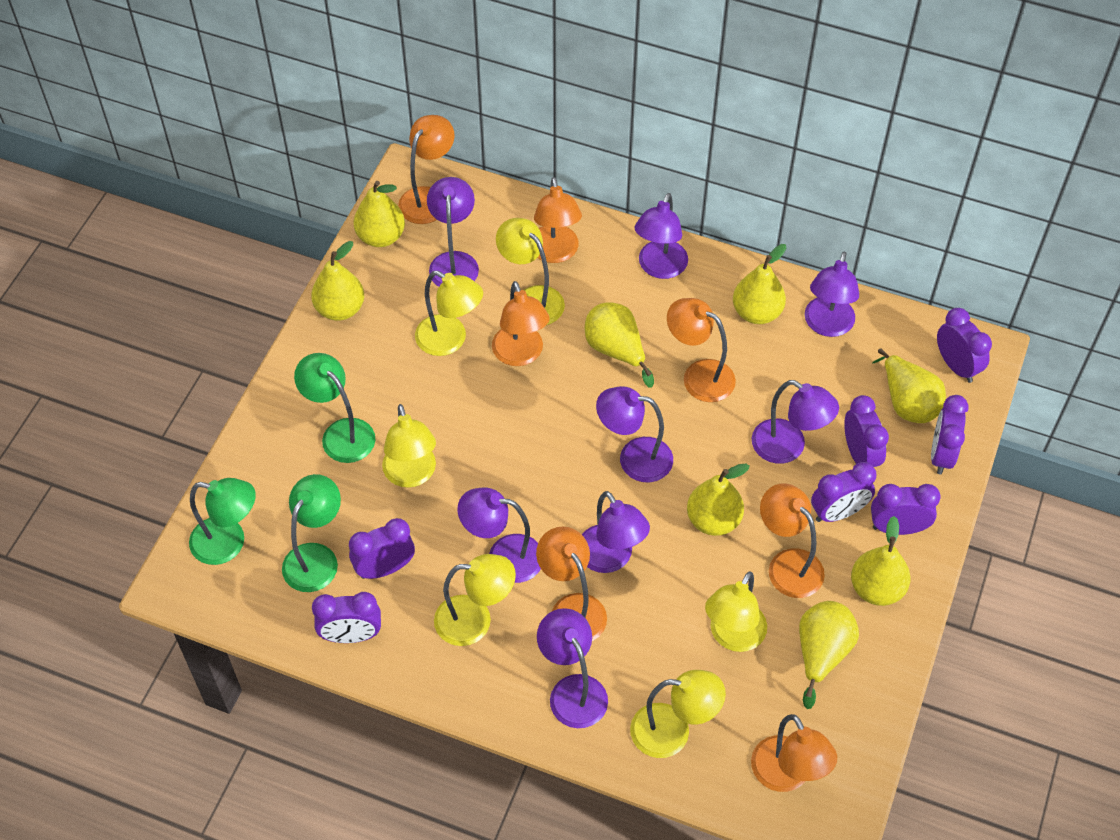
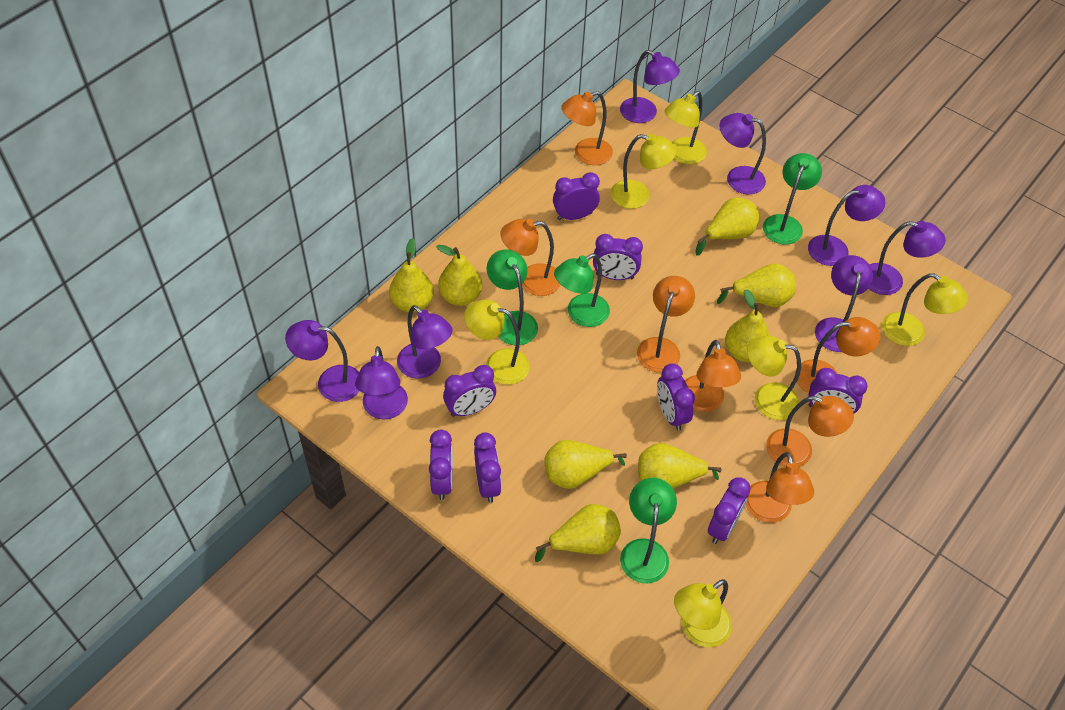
green lamp: [189,478,256,565] [282,474,341,592] [294,353,375,463] = 3 -> [487,250,538,345] [554,253,610,327] [620,478,677,584] [763,153,822,245] = 4
purple clock: [312,592,381,643] [349,518,415,579] [811,462,876,522] [844,395,889,467] [871,484,941,535] [931,395,969,475] [937,308,992,383] = 7 -> [429,430,453,500] [443,365,496,417] [474,432,502,503] [553,172,600,220] [593,234,643,280] [657,363,695,431] [708,477,751,544] [808,368,868,414] = 8

